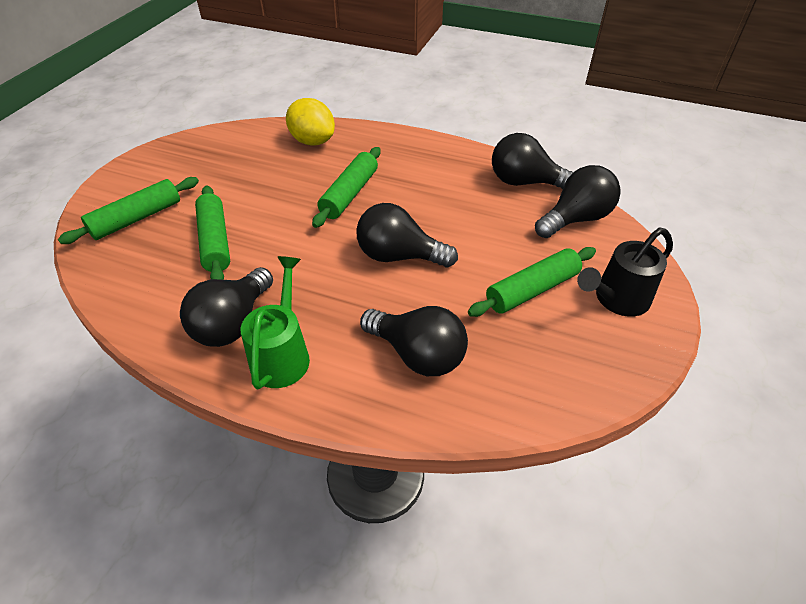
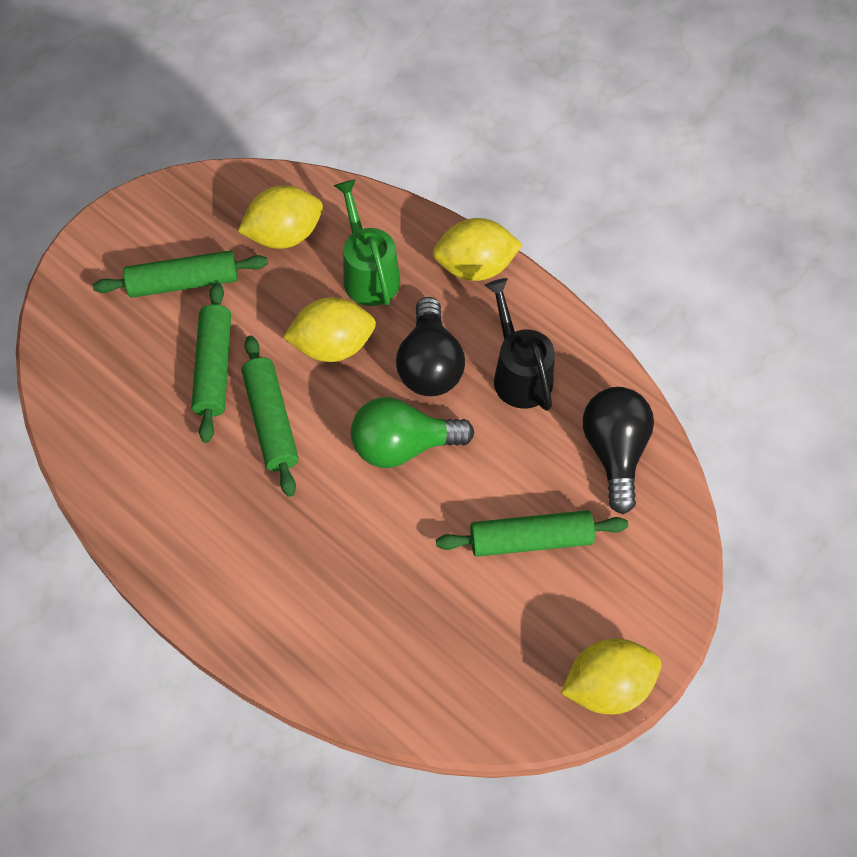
black light bulb: [180,267,273,347] [356,203,458,267] [360,306,468,376] [492,133,573,189] [535,165,621,238] = 5 -> [396,297,465,396] [583,387,654,514] = 2
green light bulb: none = 0 -> [351,397,474,468] = 1
yellow lemon: [286,98,335,145] = 1 -> [238,185,323,249] [283,297,376,362] [433,218,522,281] [561,638,662,714] = 4

